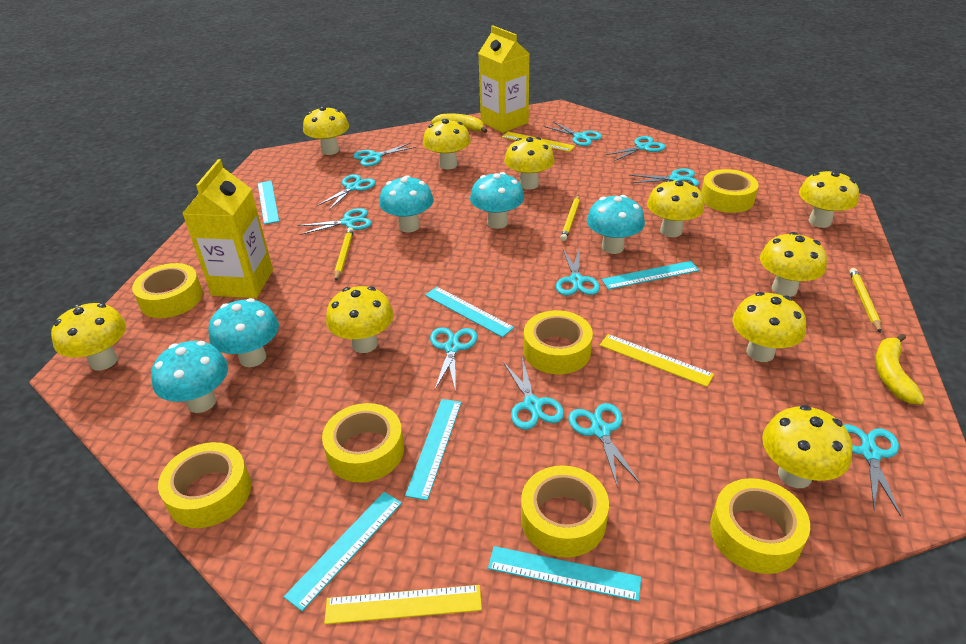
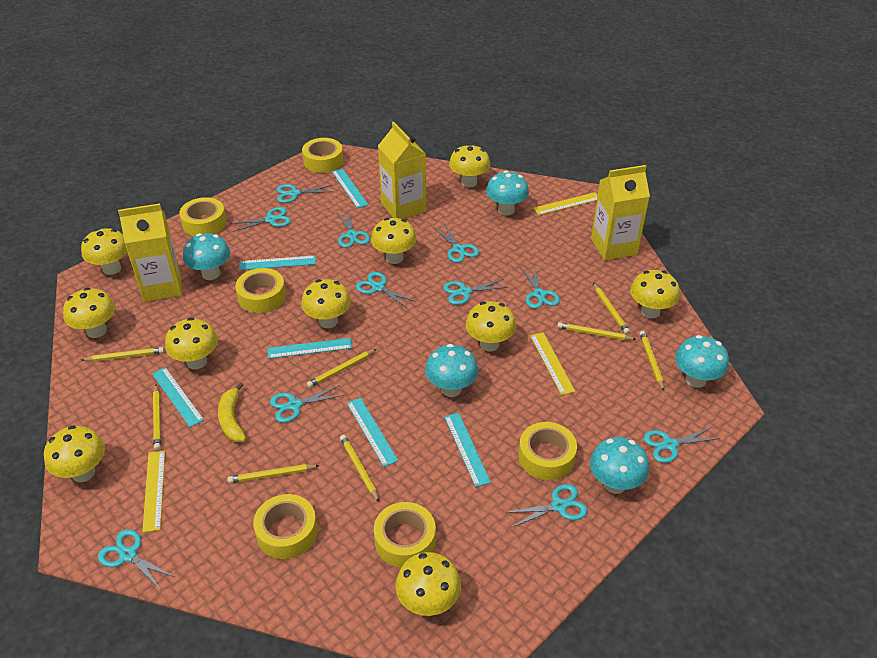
yellow banana: [431,113,487,133] [875,334,924,405] = 2 -> [218,382,246,442] = 1
yellow carton: [182,159,273,298] [478,25,529,133] = 2 -> [118,204,182,302] [378,122,426,219] [591,165,650,261] = 3
yellow pencil: [334,227,354,281] [560,195,580,241] [849,268,881,333] = 3 -> [81,347,164,362] [153,384,161,450] [227,464,320,483] [307,349,377,388] [340,435,379,502] [557,322,636,340] [593,283,630,334] [639,331,664,391] = 8
yellow tape: [132,263,203,318] [158,442,251,528] [322,403,404,483] [521,465,609,558] [524,310,593,374] [701,169,759,213] [710,478,810,574] = 7 -> [179,197,227,236] [235,268,286,313] [253,494,317,559] [302,138,343,173] [374,502,436,568] [518,422,577,480] = 6

